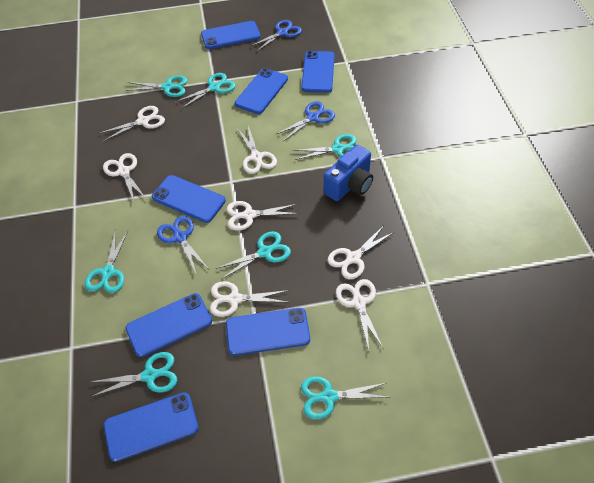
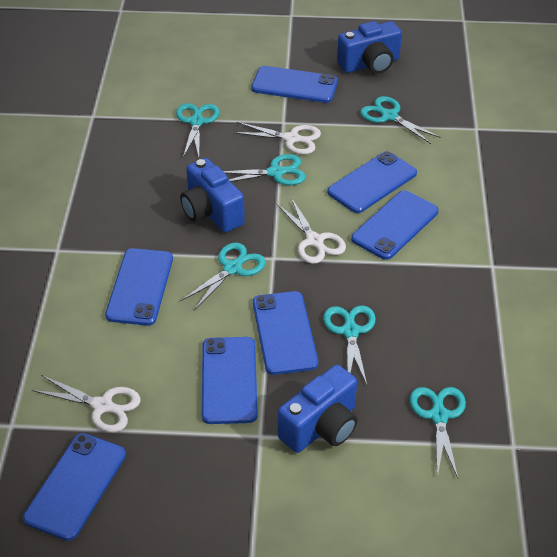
blue camera: [324,145,373,201] = 1 -> [180,158,245,233] [278,364,358,453] [337,21,402,74] = 3
blue scissors: [157,216,208,273] [249,20,302,52] [277,101,335,141] = 3 -> none = 0
turquoise scissors: [85,230,128,293] [91,352,177,397] [125,75,187,97] [175,73,236,108] [215,231,291,279] [292,134,357,160] [301,376,387,419] = 7 -> [176,103,220,158] [181,243,266,311] [223,154,306,185] [323,305,376,385] [360,96,441,144] [410,387,466,478] = 6
white scissors: [100,106,165,141] [103,153,147,204] [210,281,289,317] [227,201,299,231] [237,126,277,174] [327,225,394,279] [336,279,383,350] = 7 -> [32,375,141,432] [232,122,321,154] [276,198,346,264] = 3

